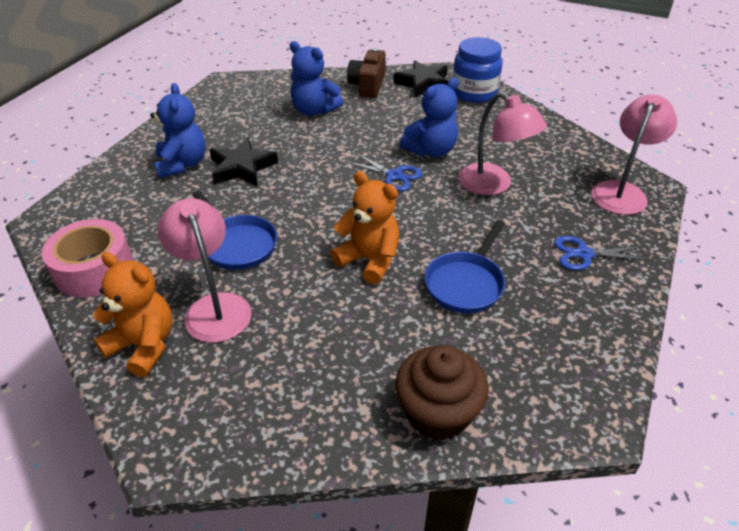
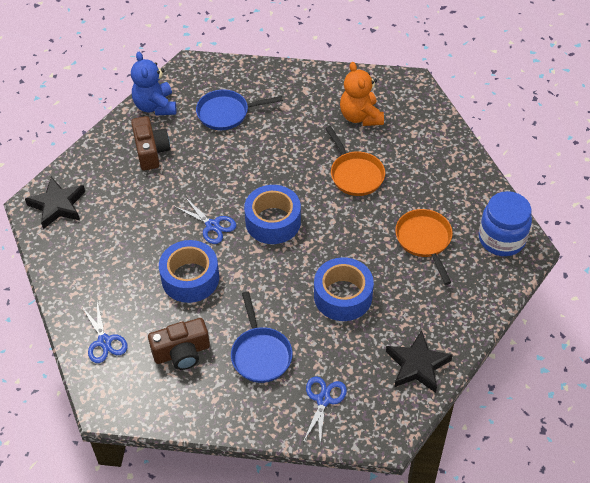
blue scissors: [346,153,422,191] [554,236,650,270] = 2 -> [82,302,128,363] [174,197,237,244] [303,376,347,445] = 3
blue tape: none = 0 -> [159,240,219,303] [244,185,301,244] [314,257,374,321] = 3
blue teddy bear: [150,83,206,178] [290,41,343,116] [400,77,459,157] = 3 -> [131,52,176,116] = 1
brown camera: [347,48,386,98] = 1 -> [131,116,170,171] [148,318,210,370] = 2
brown cupcake: [395,345,489,441] = 1 -> none = 0
orange pan: none = 0 -> [325,126,385,196] [395,209,453,285] = 2
orange teddy bear: [93,252,173,377] [330,171,400,285] = 2 -> [340,62,384,126] = 1
pink lamp: [158,198,252,343] [458,92,547,195] [591,95,677,215] = 3 -> none = 0
pink tape: [41,219,134,297] = 1 -> none = 0

